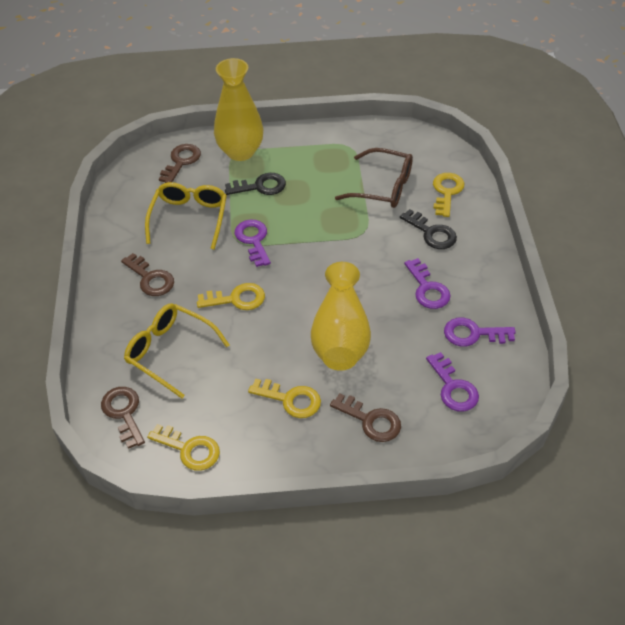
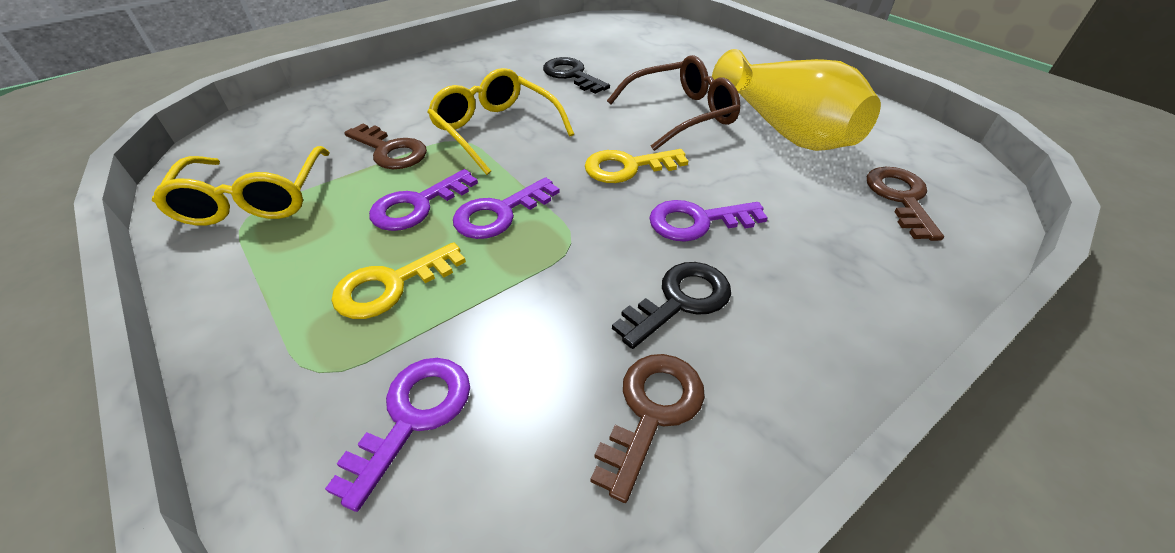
brown key: [101,387,145,449] [121,253,174,296] [159,144,201,183] [330,393,401,442] = 4 -> [344,123,427,169] [590,354,705,503] [867,167,944,241] = 3
yellow key: [147,424,220,471] [197,283,265,310] [248,379,321,418] [433,173,464,217] = 4 -> [332,242,466,319] [585,149,688,183] = 2
yellow vase: [214,58,263,161] [311,262,371,371] = 2 -> [712,49,881,151] = 1

